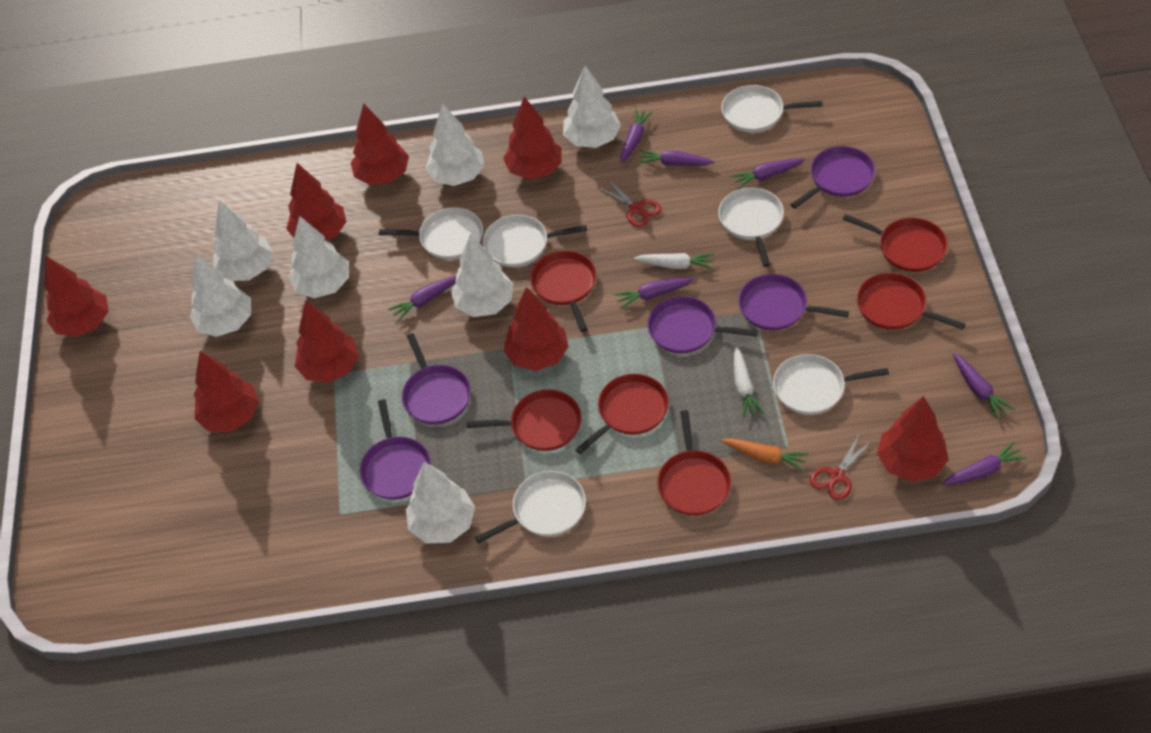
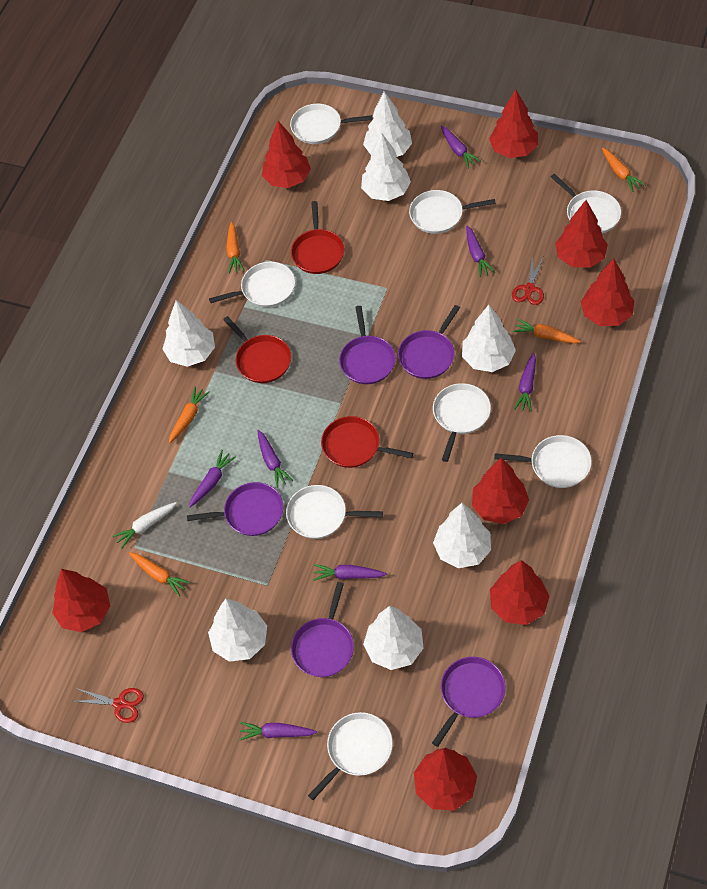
orange carrot: [722,438,809,471] = 1 -> [129,552,190,596] [169,386,209,443] [226,222,245,274] [513,318,581,344] [602,148,645,192] = 5
red pan: [467,390,581,451] [530,251,596,332] [575,374,669,454] [657,410,731,516] [843,214,948,272] [857,273,966,330] = 6 -> [223,316,291,383] [291,201,344,274] [321,416,413,468] = 3
white carrot: [634,253,714,269] [734,347,764,418] = 2 -> [112,502,177,549] = 1
white pan: [379,207,483,260] [475,471,586,544] [483,215,587,267] [718,187,784,267] [721,85,823,133] [773,354,889,415] = 6 -> [209,262,295,307] [286,485,383,539] [290,104,372,144] [308,712,393,800] [409,190,496,234] [433,383,491,462] [494,435,592,488] [551,174,621,234] = 8

